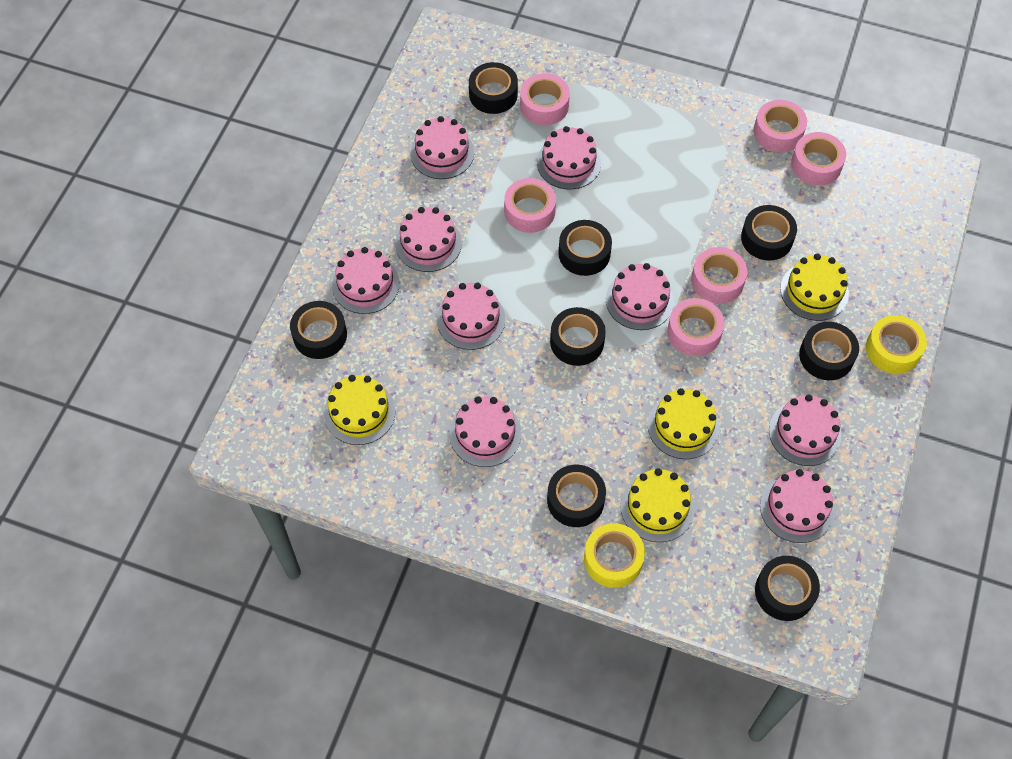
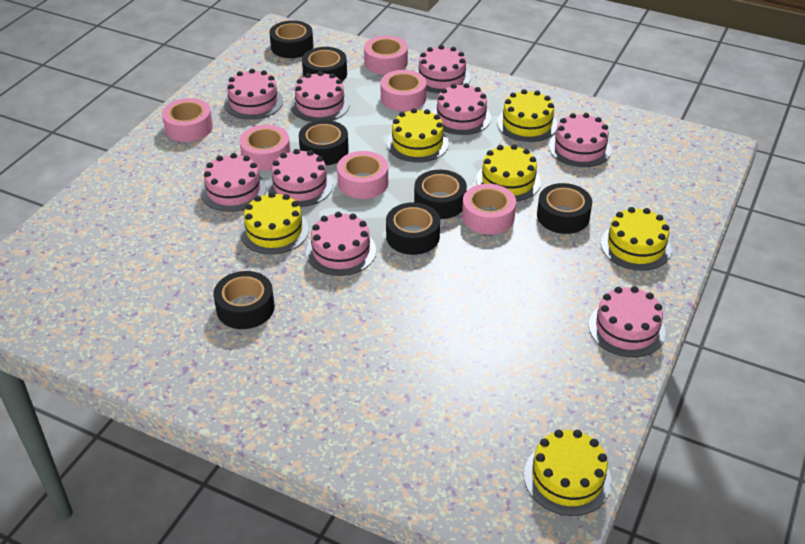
black tape: [290,301,347,359] [469,62,518,114] [547,465,606,527] [550,307,606,366] [558,220,612,276] [741,205,797,261] [755,556,820,621] [799,322,859,380] = 8 -> [213,271,275,329] [269,20,314,58] [299,120,349,165] [302,47,347,81] [386,202,440,255] [414,170,467,219] [537,183,592,234] = 7
yellow cake: [324,375,395,445] [620,468,695,542] [648,388,720,459] [780,253,849,321] = 4 -> [240,192,309,254] [387,108,449,163] [476,144,541,201] [497,89,558,142] [524,430,612,516] [601,207,671,271] = 6
yellow tape: [584,523,645,588] [866,315,927,374] = 2 -> none = 0

